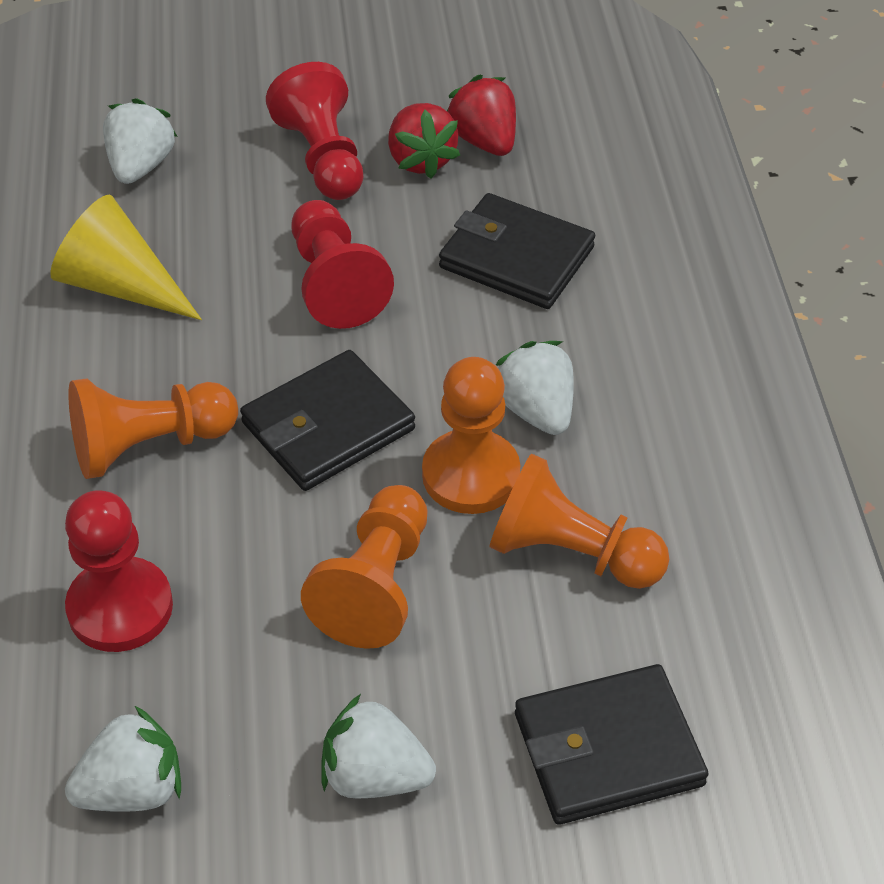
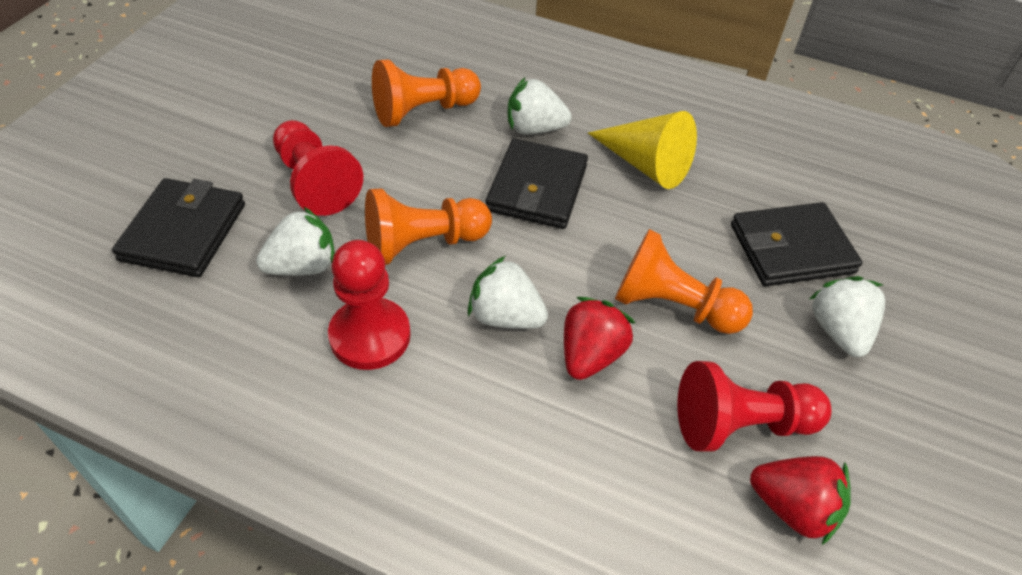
orange pawn: [68,378,238,479] [301,485,428,649] [422,357,520,514] [490,454,669,589] = 4 -> [365,188,492,265] [372,60,481,127] [615,229,753,334] = 3

